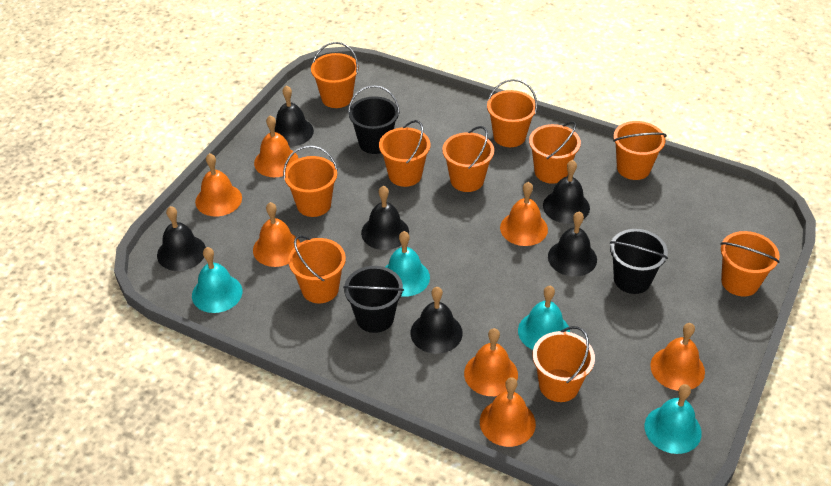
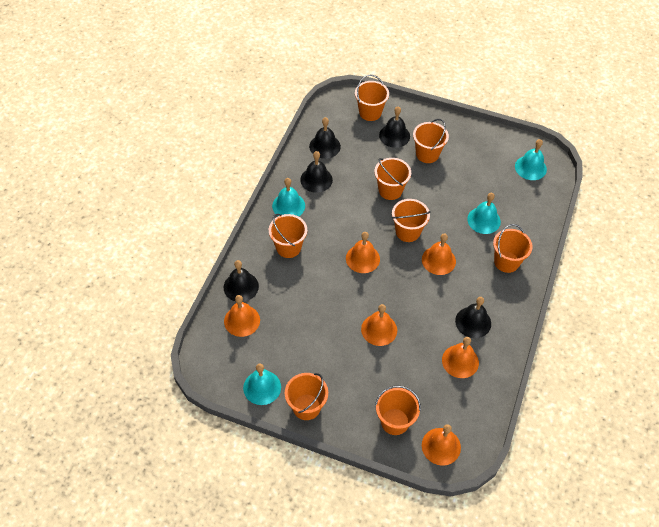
black bell: [157,206,206,271] [275,85,314,147] [361,186,409,250] [411,287,463,354] [543,160,590,224] [548,211,597,277] = 6 -> [224,260,259,302] [300,151,333,193] [309,117,341,159] [379,106,410,148] [455,297,491,338] = 5
black bucket: [343,266,404,333] [348,85,400,154] [610,229,668,294] = 3 -> none = 0
orange bell: [195,153,242,216] [253,202,300,267] [254,115,299,177] [464,328,518,396] [480,377,536,447] [500,182,548,246] [650,323,705,391] = 7 -> [224,295,260,337] [346,232,380,273] [361,304,397,346] [422,234,456,275] [422,424,461,466] [442,337,479,378] = 6
orange bucket: [283,146,338,217] [288,235,346,303] [311,42,359,108] [379,120,430,187] [442,126,494,192] [487,79,537,147] [529,122,581,184] [533,326,595,402] [613,121,667,180] [721,231,780,296] = 10 -> [269,214,307,258] [285,373,328,420] [355,74,389,121] [374,158,411,200] [375,386,421,435] [392,199,431,242] [413,119,449,163] [493,224,533,273] = 8

